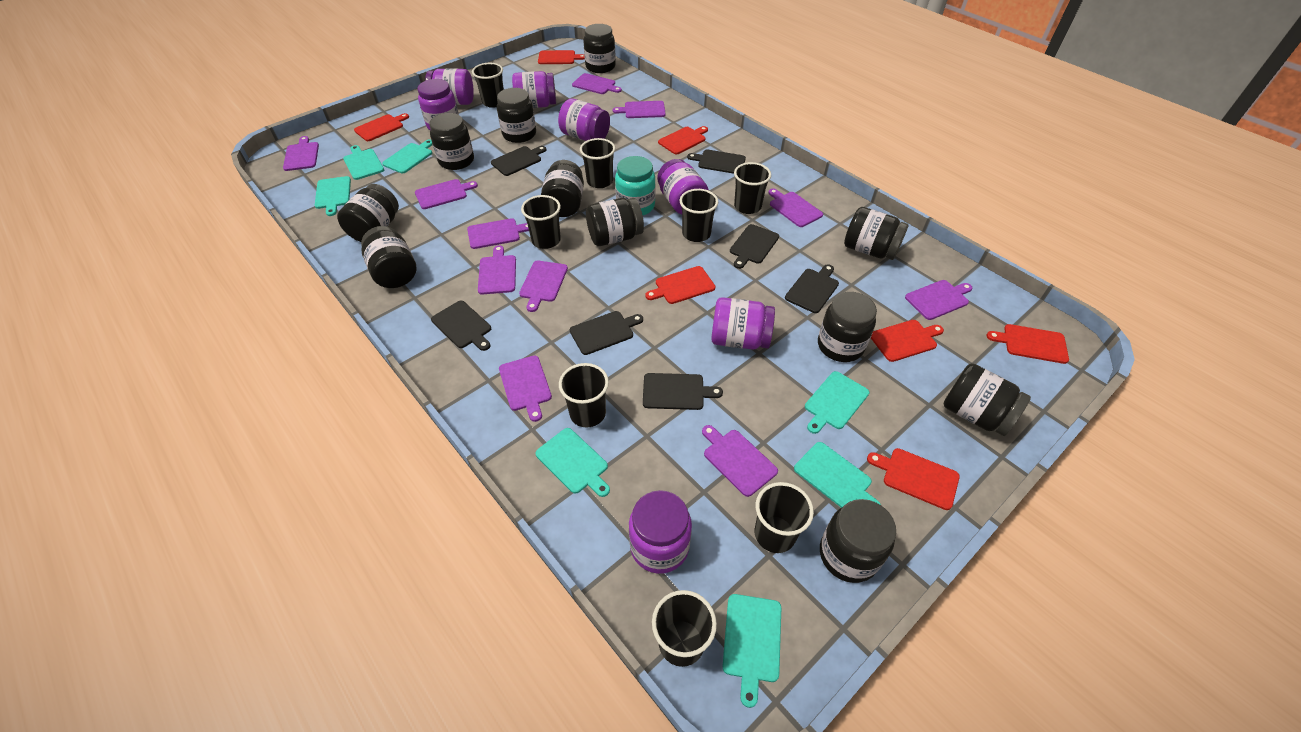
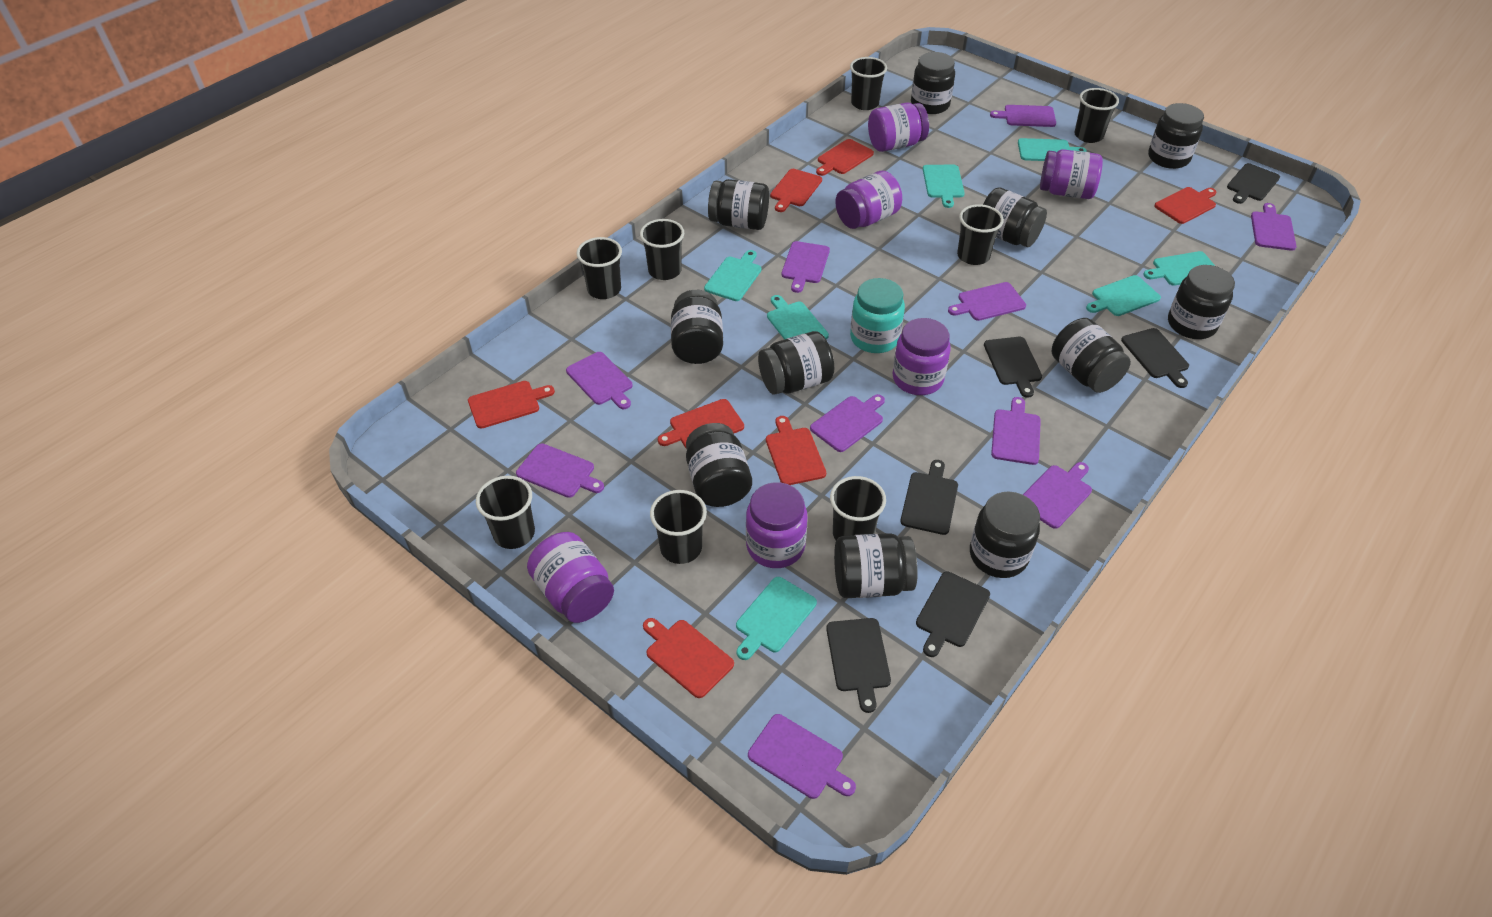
black cutting board: [431,301,491,351] [491,146,546,176] [570,311,643,355] [643,373,723,410] [687,150,746,174] [730,224,779,269] [785,264,839,313] = 7 -> [826,618,891,713] [900,460,958,535] [916,572,990,657] [984,337,1042,398] [1121,328,1189,388] [1227,163,1280,204] = 6
purple cutting board: [283,136,319,171] [415,179,478,209] [467,218,529,249] [478,245,516,294] [499,356,552,422] [519,261,568,312] [572,73,622,94] [612,101,666,118] [702,425,778,497] [768,188,823,227] [905,280,972,320] = 11 -> [516,443,604,498] [566,352,633,409] [748,714,856,799] [781,241,830,293] [810,394,885,452] [948,282,1026,321] [990,105,1056,127] [991,397,1041,465] [1023,462,1092,529] [1251,203,1296,251] = 10
purple jar: [418,79,459,130] [425,68,474,105] [512,71,556,108] [558,99,610,141] [629,490,692,574] [657,159,708,215] [711,297,775,349] = 7 -> [527,532,614,623] [746,482,807,568] [835,171,902,229] [868,102,929,152] [893,318,951,395] [1040,149,1103,199] = 6

